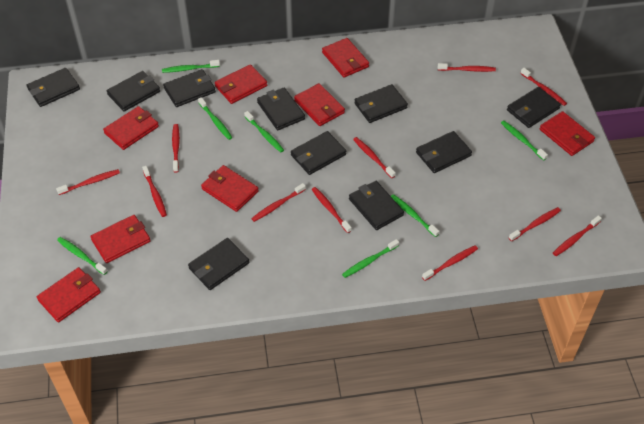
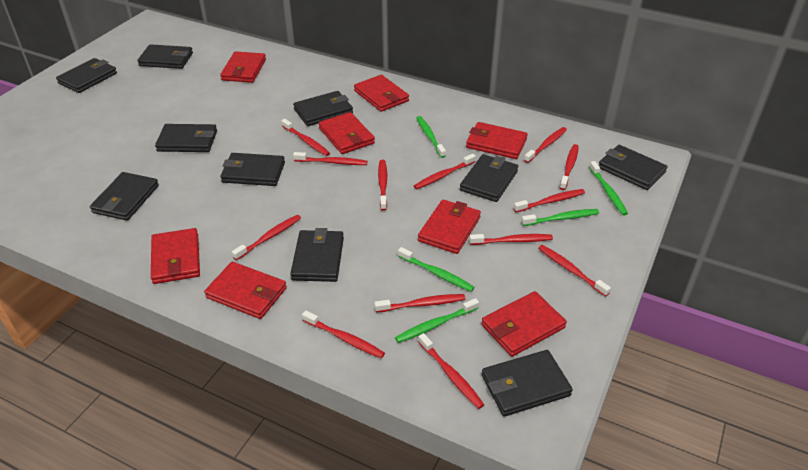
green toothbrush: [57,237,108,275] [162,60,220,73] [198,97,232,140] [244,111,284,152] [342,239,399,278] [391,194,439,237] [501,121,548,160] = 7 -> [395,298,479,343] [398,247,475,292] [417,116,446,158] [521,209,599,226] [589,161,628,215] = 5
red toothbrush: [56,169,120,195] [142,166,167,217] [172,124,180,173] [251,183,306,222] [312,187,352,233] [353,137,396,178] [422,245,478,281] [438,63,496,72] [509,207,561,241] [521,68,567,106] [553,215,602,256] = 11 -> [232,215,301,260] [281,119,330,156] [293,152,367,165] [302,310,385,358] [375,294,465,312] [378,160,387,211] [414,154,476,189] [418,333,484,409] [469,234,553,245] [514,189,585,212] [524,127,567,163] [538,245,611,297] [560,144,579,190] = 13

